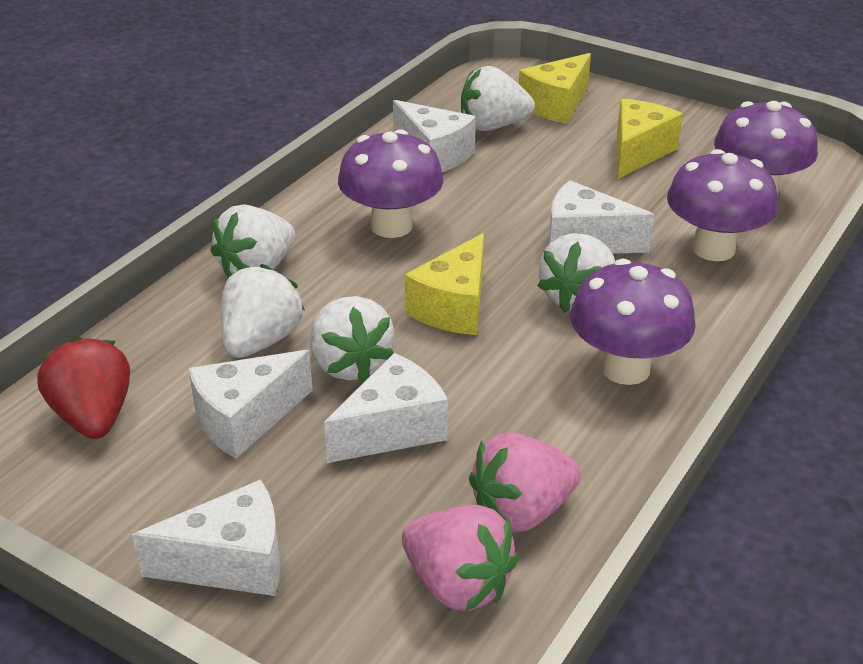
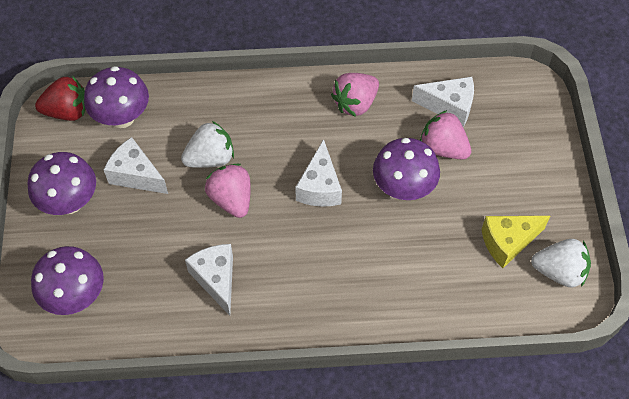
pink strawberry: [402,505,518,612] [469,432,581,533] = 2 -> [205,163,251,218] [331,73,379,117] [420,110,471,160] = 3
white cheese: [132,479,280,596] [188,350,313,459] [324,353,448,463] [393,100,476,172] [549,180,654,254] = 5 -> [104,137,168,194] [185,244,233,316] [295,139,342,207] [412,77,474,127] = 4
white strawberry: [210,204,295,279] [221,264,305,358] [310,296,394,382] [461,66,535,131] [537,233,615,313] = 5 -> [181,121,234,168] [531,239,591,287] = 2
yellow cheese: [405,233,484,335] [519,53,591,124] [617,99,683,179] = 3 -> [481,216,550,268] = 1

